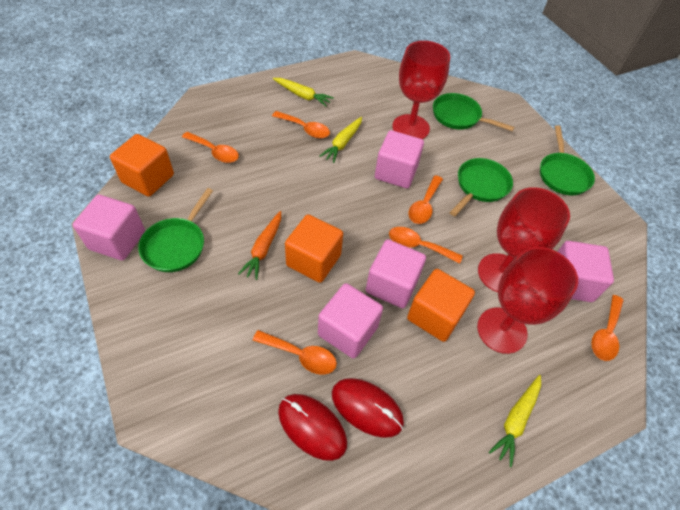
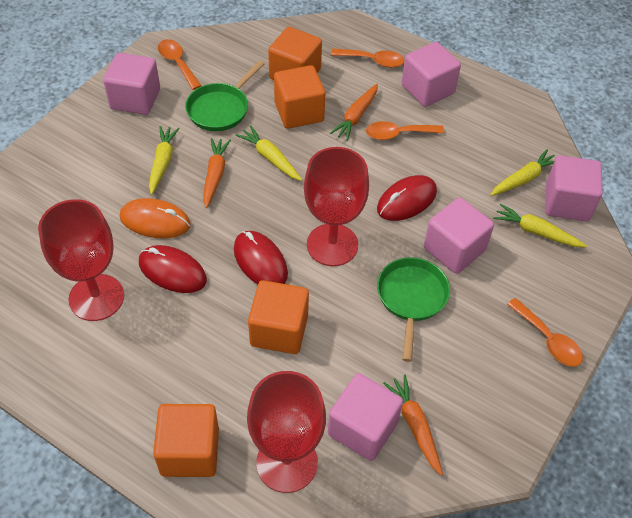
green pan: [138,188,213,272] [433,93,515,131] [450,158,513,216] [540,125,595,196] = 4 -> [185,60,265,131] [377,257,450,362] = 2
orange carrot: [238,211,281,280] = 1 -> [203,138,231,208] [330,84,378,141] [383,375,443,476] = 3
orange cube: [110,134,174,197] [285,214,343,283] [407,269,475,342] = 3 -> [153,404,219,477] [248,280,309,354] [268,27,322,80] [274,65,325,129] = 4
orange mouse: none = 0 -> [120,198,191,238] = 1
orange spoon: [182,132,239,163] [253,330,337,375] [272,111,330,138] [389,227,463,264] [409,175,443,224] [591,295,624,361] = 6 -> [158,39,201,90] [331,49,404,68] [366,121,444,140] [507,298,583,367] = 4
red mouse: [278,394,347,461] [332,378,404,438] = 2 -> [139,245,207,293] [234,231,288,284] [377,175,437,221] = 3
yellow carrot: [273,78,334,107] [319,117,362,163] [489,375,541,467] = 3 -> [149,126,180,195] [236,125,302,181] [490,149,555,196] [493,203,587,247] = 4

